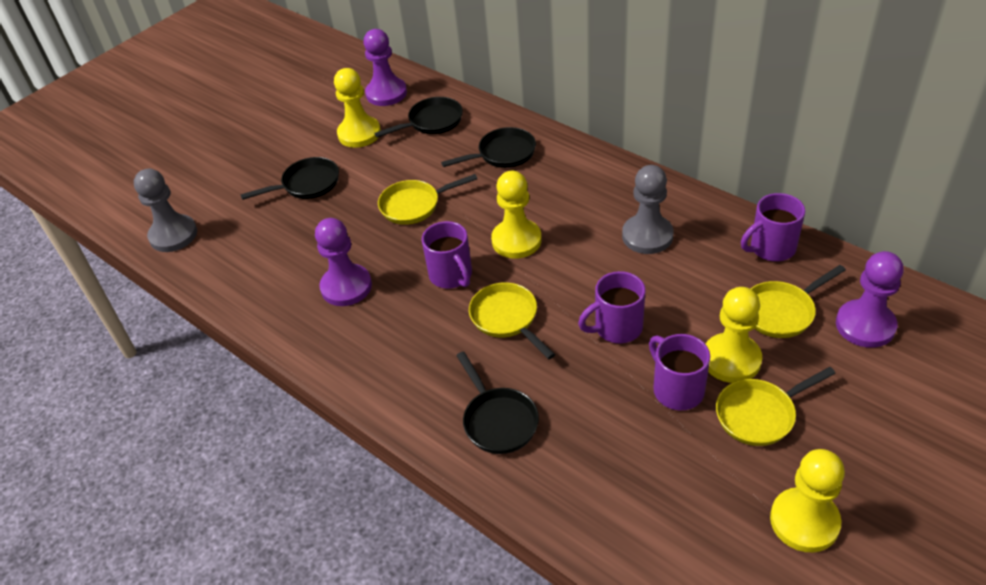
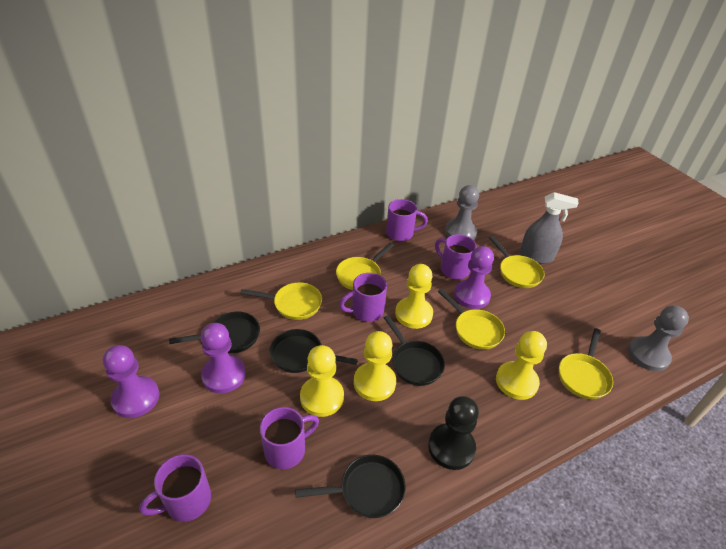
black pawn: none = 0 -> [428,396,479,470] = 1
grey spray bottle: none = 0 -> [520,192,579,264] = 1
purple mug: [422,221,472,289] [578,271,646,343] [649,334,710,410] [741,193,805,261] = 4 -> [139,454,211,522] [260,407,319,469] [339,273,387,322] [386,199,428,241] [435,234,476,279] = 5
yellow pan: [378,174,477,225] [469,282,555,359] [716,367,836,446] [750,265,846,338] = 4 -> [240,282,322,320] [336,243,394,290] [438,289,505,350] [489,236,545,288] [559,328,613,399] = 5

